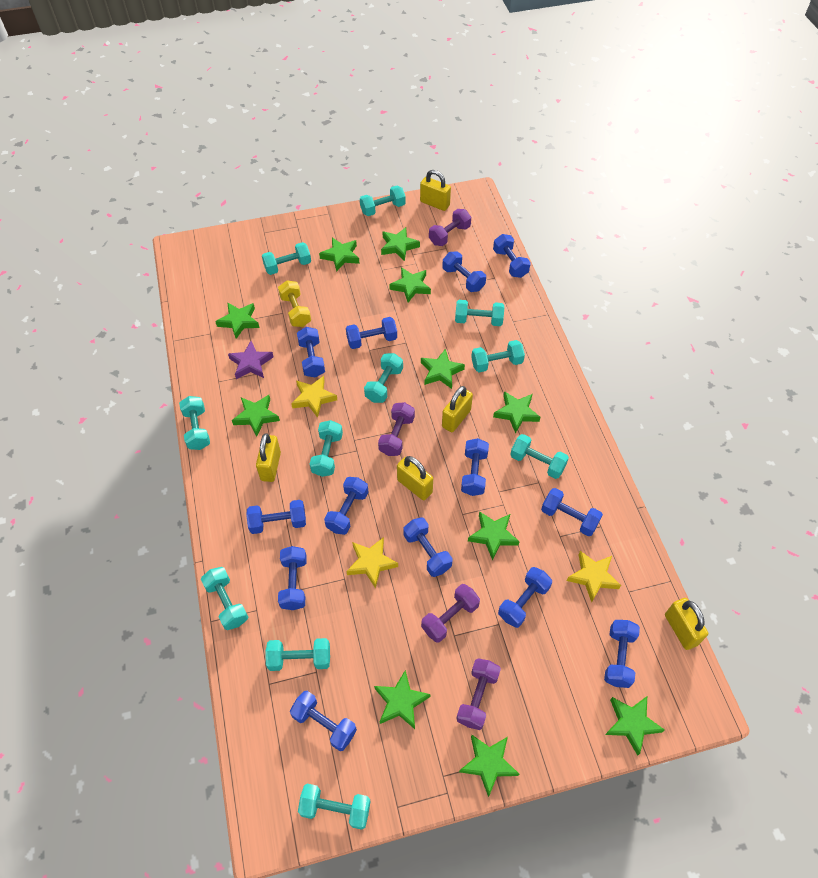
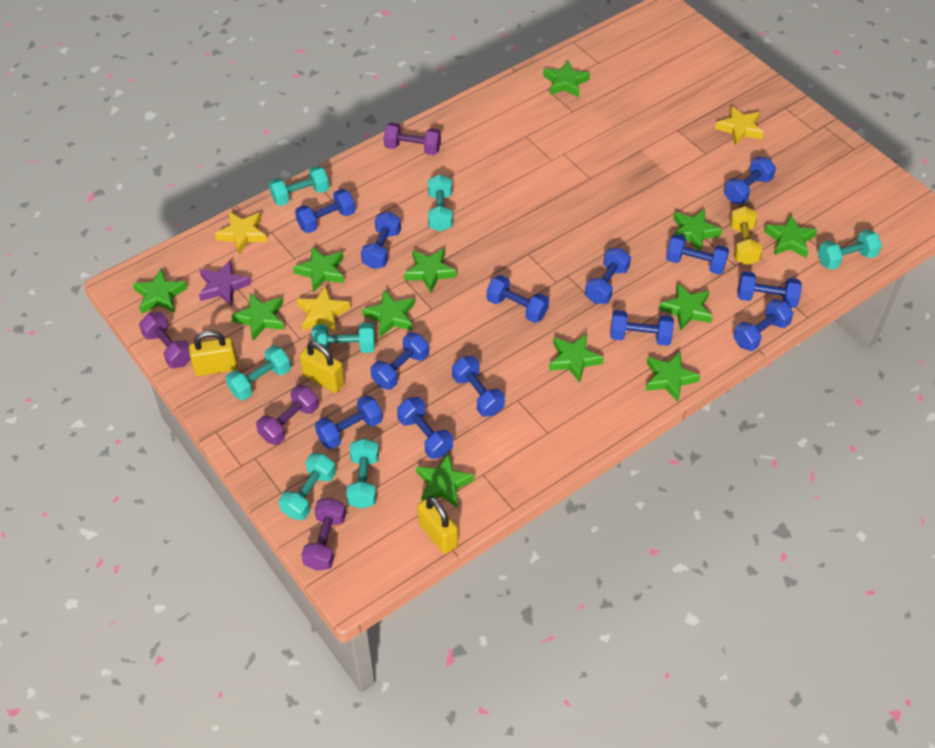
green star: [215,302,259,339] [232,395,280,437] [319,238,359,272] [374,670,431,729] [381,227,420,261] [389,267,431,302] [421,349,465,389] [459,735,519,797] [468,511,520,560] [493,391,541,434] [605,696,665,756] = 11 -> [133,269,187,314] [231,293,284,340] [293,247,344,292] [362,290,415,337] [404,249,456,293] [416,453,474,509] [543,61,590,98] [549,334,604,383] [645,351,701,402] [659,283,713,331] [672,209,722,251] [764,214,818,258] = 12
turquoise dumbbell: [179,396,210,450] [201,567,248,630] [262,242,311,275] [265,638,330,671] [298,783,371,830] [310,420,343,477] [360,186,406,216] [364,353,403,403] [455,300,504,326] [471,340,525,372] [510,434,569,479] = 11 -> [225,346,291,401] [269,166,329,206] [279,453,336,520] [312,323,375,353] [346,438,379,509] [428,174,453,232] [818,229,882,270] = 7
yellow padlock: [256,434,281,482] [397,456,433,500] [420,170,451,211] [442,386,473,432] [665,598,708,650] = 5 -> [189,330,238,376] [300,341,345,393] [417,497,458,554] = 3

